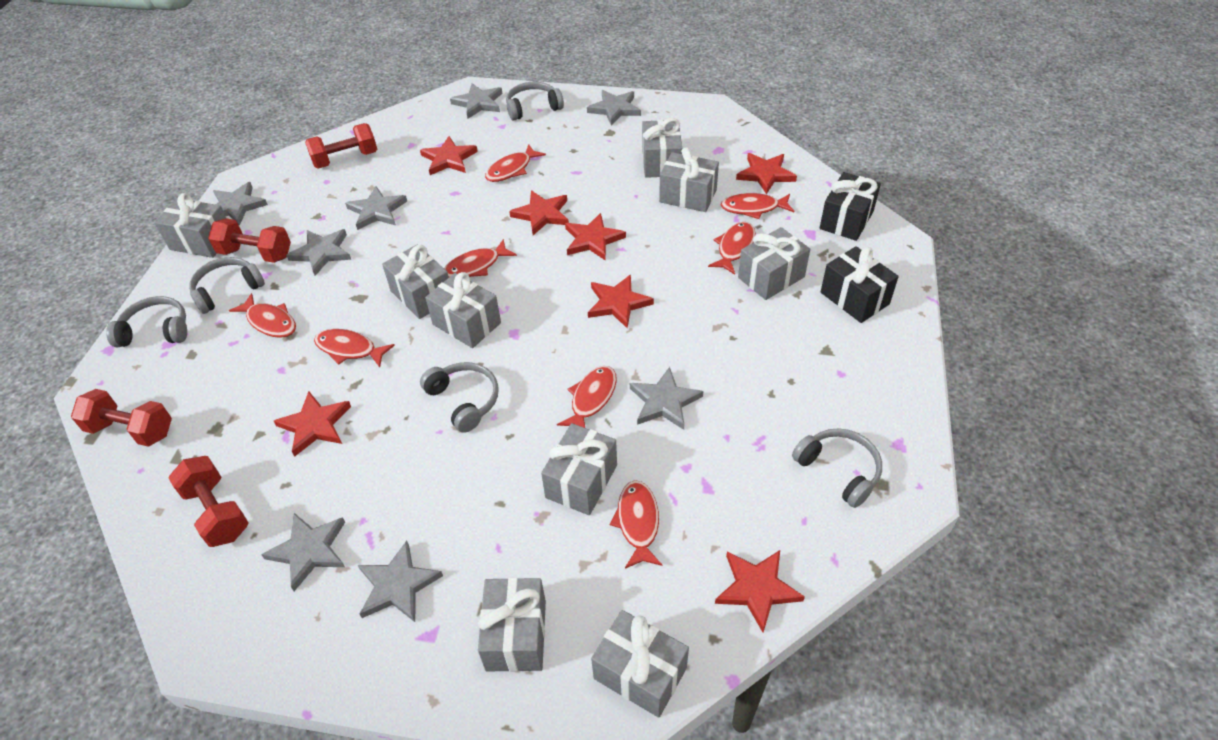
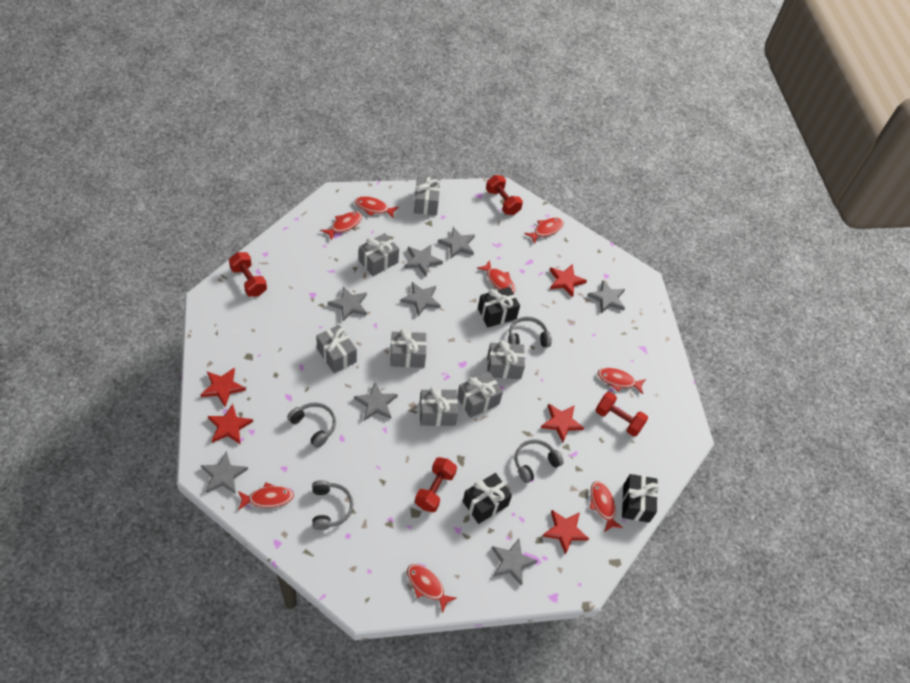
black gift: [820,172,881,241] [821,246,899,323] = 2 -> [463,473,512,524] [478,287,520,328] [622,474,659,523] = 3
grey gift: [154,193,226,258] [382,245,449,319] [425,272,501,348] [478,577,546,672] [541,423,617,515] [591,610,689,718] [642,118,682,178] [659,147,719,212] [738,227,810,300] = 9 -> [316,325,357,373] [359,233,399,276] [390,329,427,368] [414,176,440,215] [419,387,458,426] [457,372,503,418] [487,340,525,379] = 7
grey headphones: [106,296,187,347] [189,257,265,314] [420,362,499,433] [506,82,564,121] [792,428,882,508] = 5 -> [287,402,336,448] [312,480,354,530] [509,317,552,347] [515,439,564,483] = 4
red star: [274,392,351,457] [420,136,478,175] [509,190,569,235] [565,213,626,261] [588,274,654,328] [715,550,805,632] [736,153,797,195] = 7 -> [200,368,246,407] [208,404,253,445] [541,404,584,442] [542,510,589,554] [550,264,587,297] = 5

